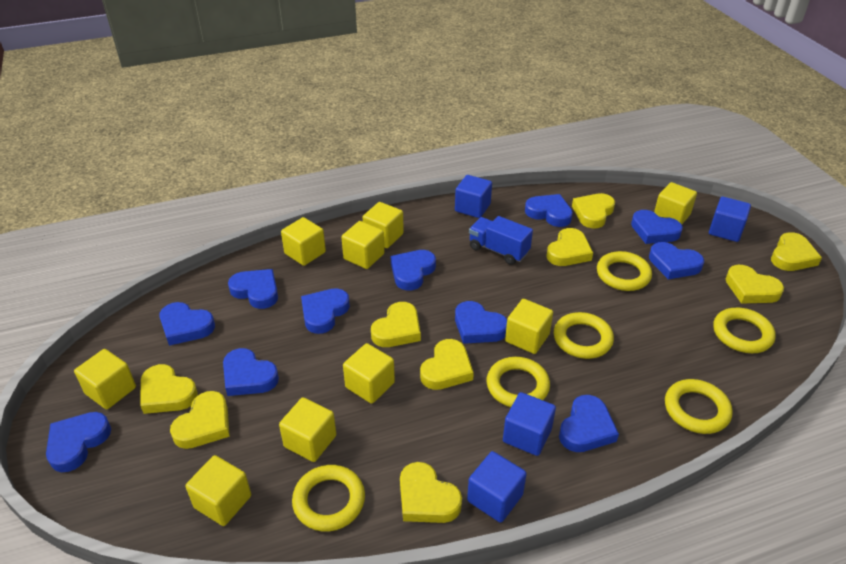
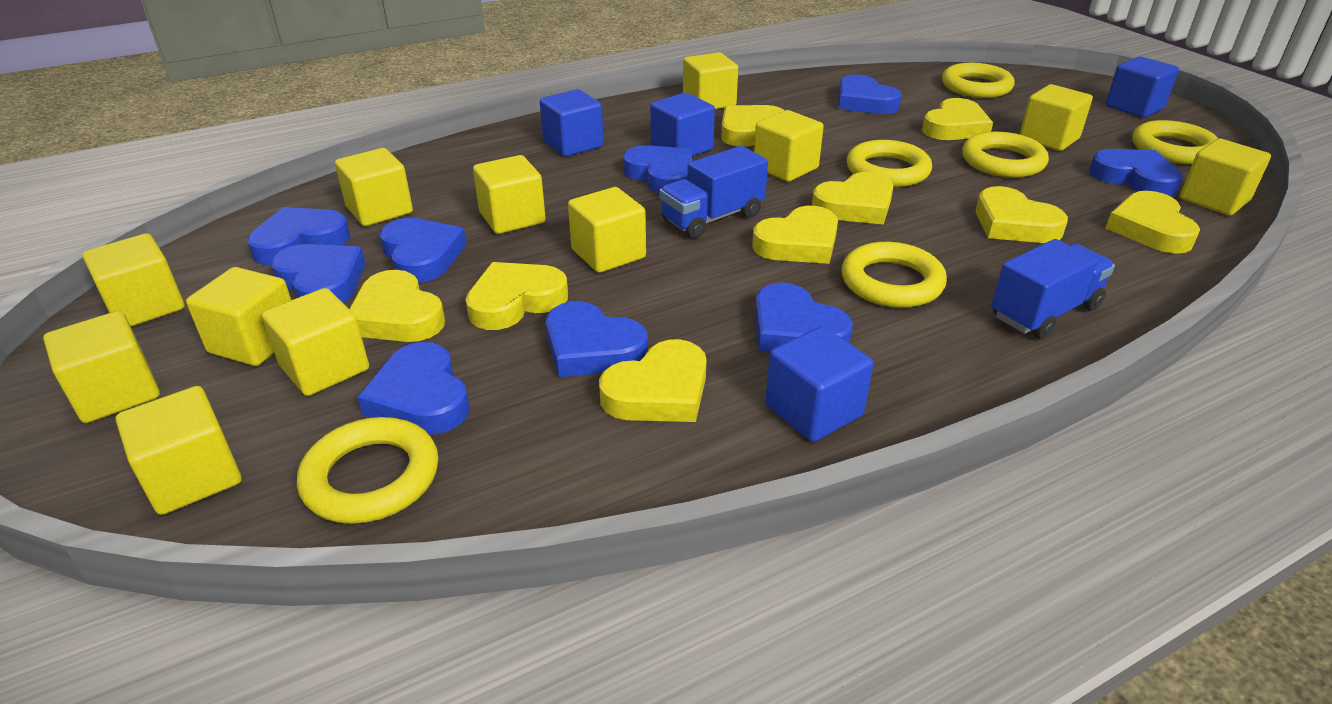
blue heart: [46,412,111,472] [159,302,215,346] [223,348,279,396] [228,269,278,309] [301,288,350,334] [391,250,436,291] [455,301,507,344] [525,194,573,227] [559,395,619,452] [631,210,683,244] [649,242,704,279] = 11 -> [247,207,350,265] [271,244,366,303] [357,342,470,435] [380,218,467,283] [546,301,648,377] [623,145,692,193] [755,282,853,352] [838,75,902,114] [1089,149,1183,197] = 9
blue truck: [469,216,533,265] = 1 -> [659,146,768,239] [992,239,1115,339] = 2
yellow cube: [74,349,136,409] [185,455,251,526] [279,397,336,462] [281,217,326,266] [341,221,385,269] [343,343,395,404] [362,202,404,248] [505,299,553,354] [654,182,697,224] = 9 -> [43,311,160,423] [82,233,185,327] [116,386,241,515] [186,267,291,366] [262,288,369,396] [335,148,413,226] [473,155,546,234] [568,187,646,273] [683,52,738,109] [754,110,824,182] [1019,84,1093,151] [1180,138,1271,216] = 12

